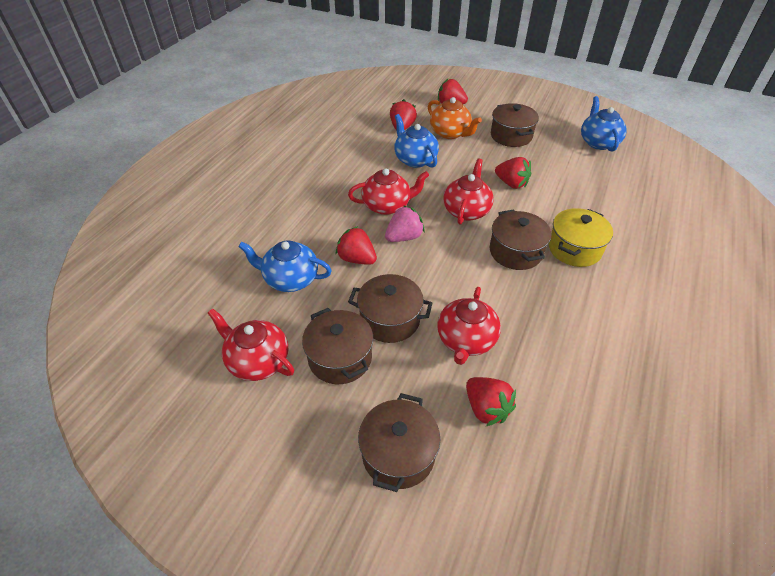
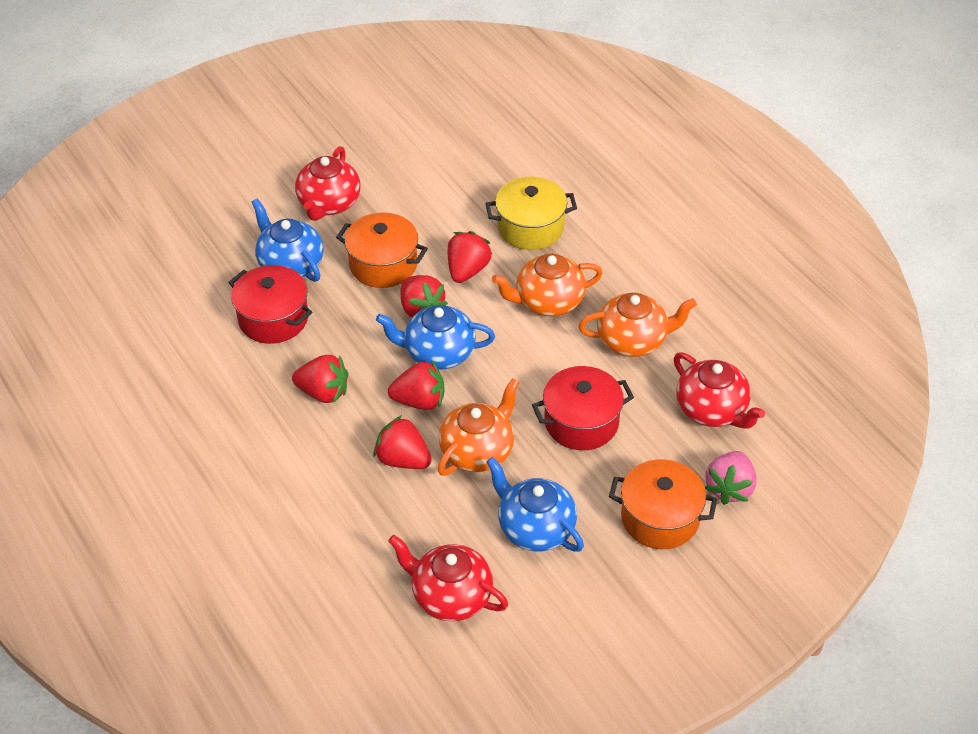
brown pot: [302,308,373,384] [348,274,432,343] [358,393,440,492] [490,209,551,270] [491,103,539,147] = 5 -> none = 0
orange pot: none = 0 -> [336,212,428,288] [609,459,717,549] = 2
orange teapot: [428,97,482,139] = 1 -> [438,378,519,476] [492,254,602,316] [578,293,697,357] = 3
red pot: none = 0 -> [228,265,312,344] [532,366,634,450] = 2
red teapot: [208,308,294,381] [348,168,429,215] [437,287,501,365] [443,158,494,225] = 4 -> [295,146,361,221] [388,535,508,621] [674,352,765,429] = 3

